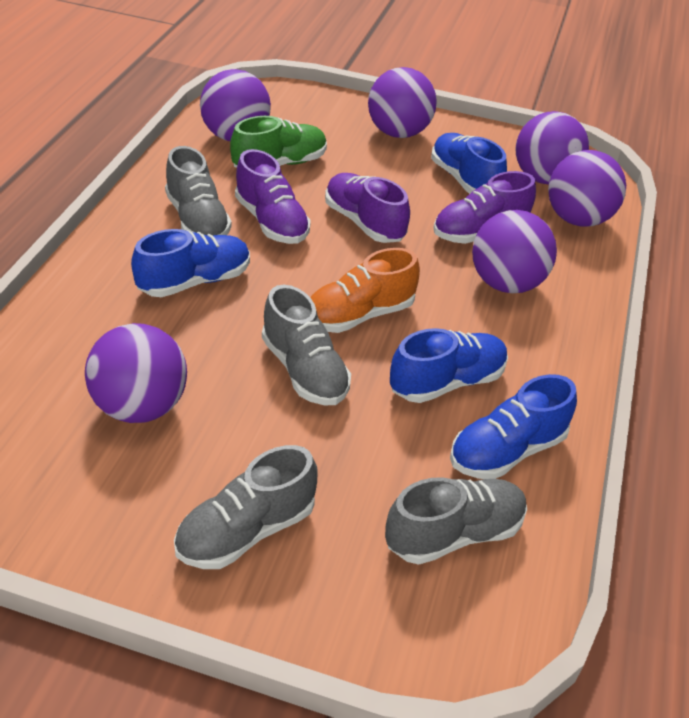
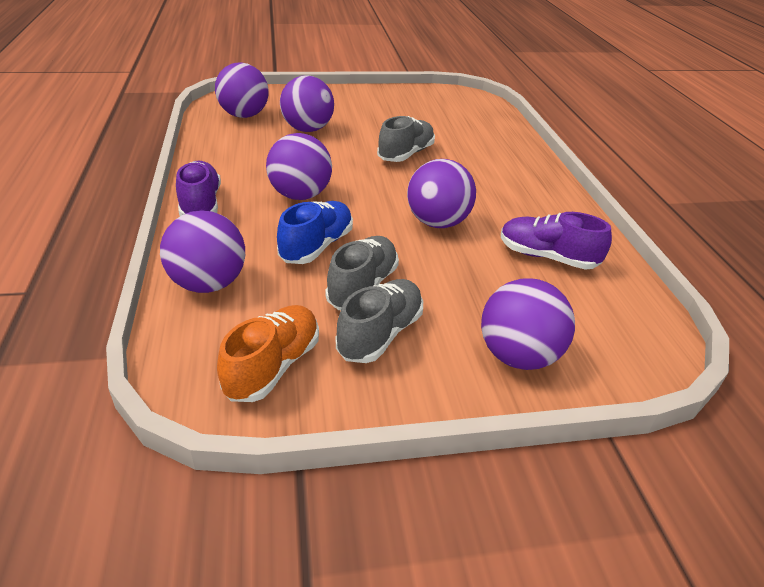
blue shoe: [131,229,250,297] [390,328,508,403] [431,133,507,194] [450,374,577,479] = 4 -> [277,201,353,264] = 1
green shoe: [230,116,327,168] = 1 -> none = 0
grey shoe: [165,146,232,236] [174,445,318,569] [262,285,351,405] [385,477,527,565] = 4 -> [325,236,399,310] [336,279,423,363] [377,116,435,162] = 3
purple shoe: [235,149,311,244] [325,173,410,243] [433,171,536,244] = 3 -> [176,161,221,216] [501,212,612,270] = 2

